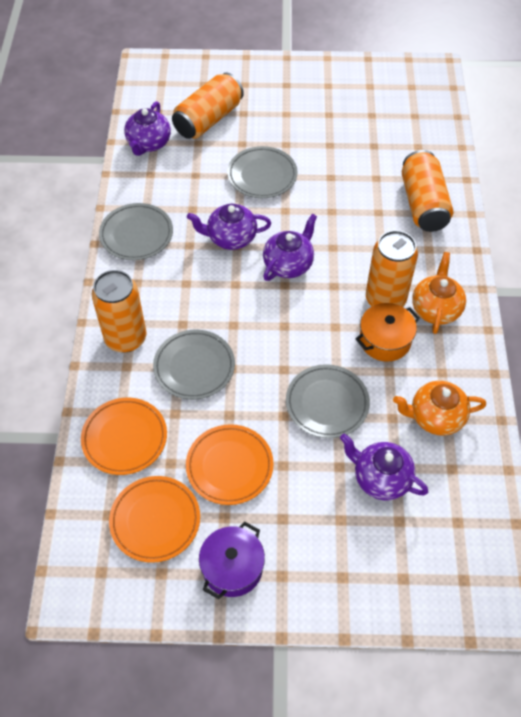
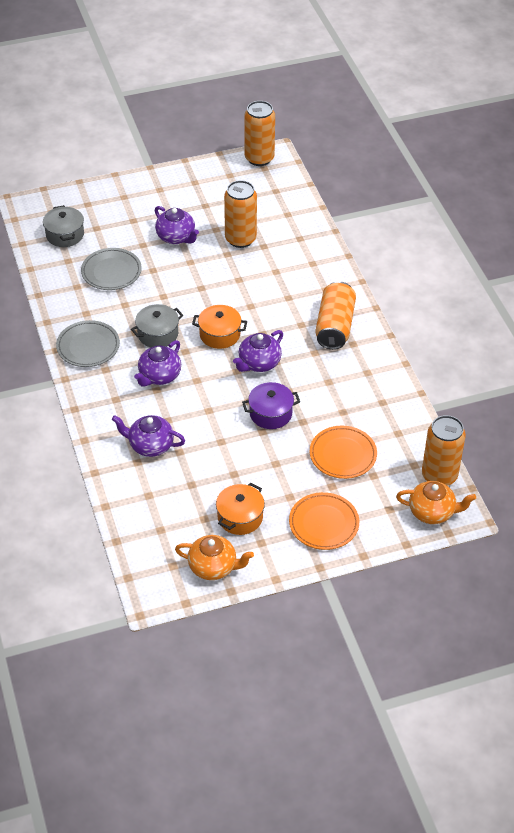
grey plate: [99,203,173,260] [153,330,235,400] [227,146,297,198] [286,364,370,438] = 4 -> [56,320,120,367] [81,248,142,290] = 2
grey pot: none = 0 -> [43,205,84,247] [131,304,183,347] = 2
orange plate: [81,398,167,475] [109,476,200,563] [186,424,274,505] = 3 -> [289,492,359,550] [310,426,377,479] = 2
orange pot: [355,303,420,362] = 1 -> [192,305,247,349] [216,483,265,535] = 2

